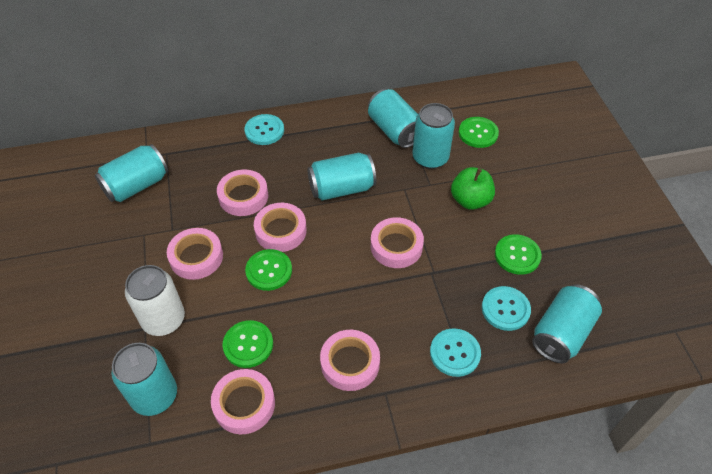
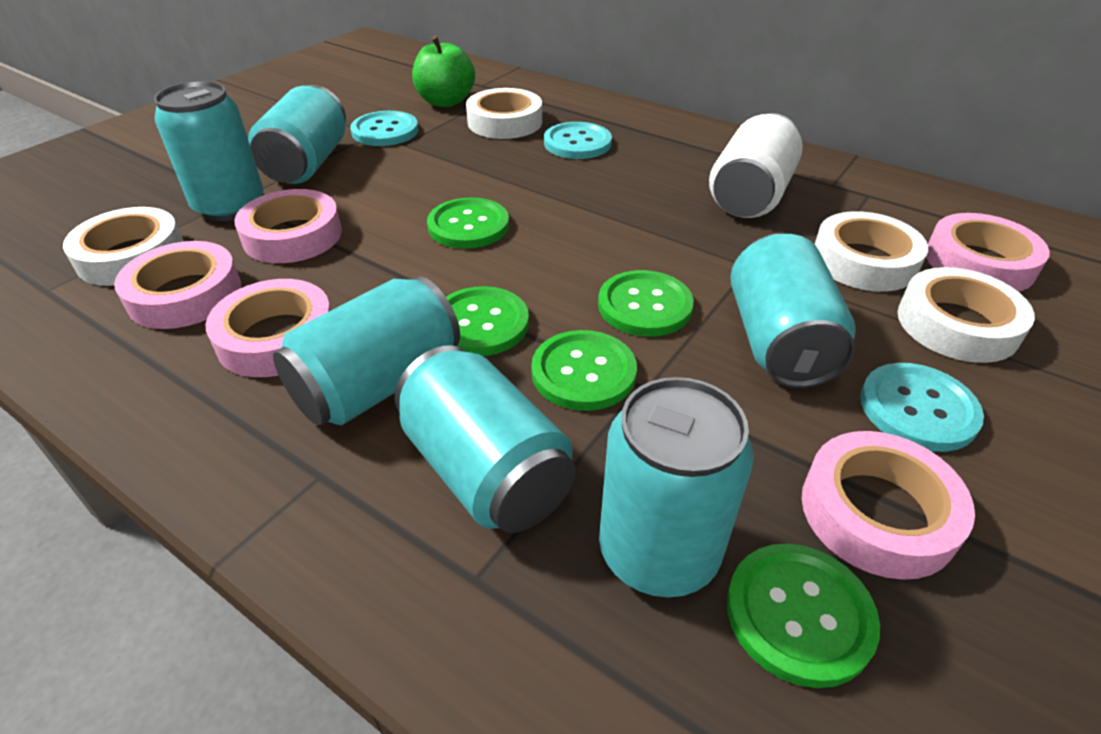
green button: [223,320,273,368] [245,249,292,291] [459,117,499,148] [495,234,542,275] = 4 -> [427,197,509,249] [446,286,529,356] [531,330,637,411] [598,270,694,337] [727,543,880,688] = 5
pink tape: [167,228,223,280] [211,369,275,434] [217,170,268,216] [254,203,307,252] [320,330,380,391] [371,217,424,268] = 6 -> [114,241,241,329] [206,279,331,377] [234,189,342,263] [802,431,975,580] [926,213,1050,292] = 5
white tape: none = 0 -> [63,207,184,286] [466,88,542,139] [815,211,928,292] [897,267,1035,363] = 4

